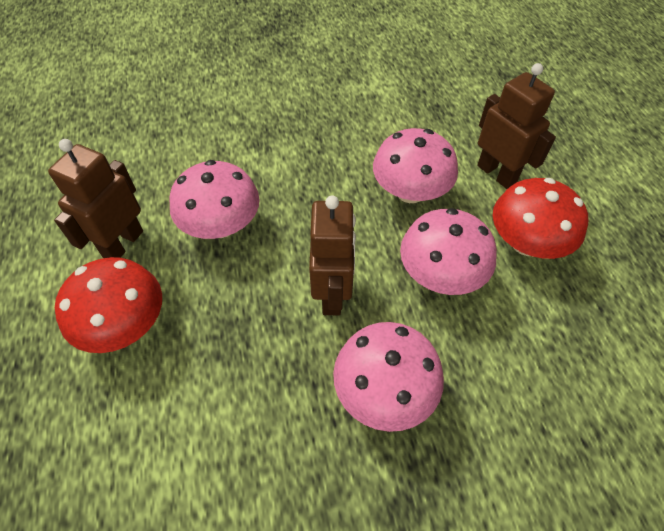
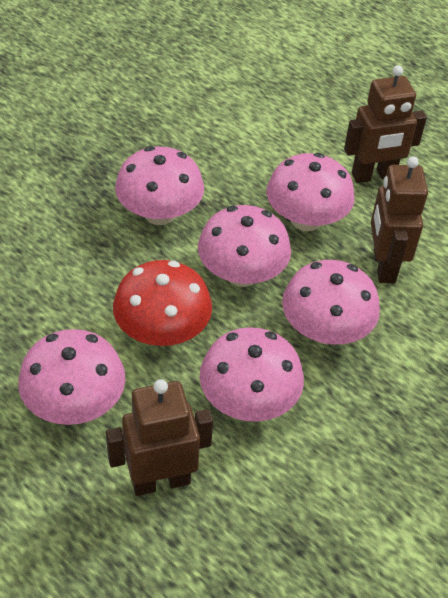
pink mushroom: [169,160,260,239] [333,322,444,432] [373,128,458,203] [400,208,497,295] = 4 -> [18,329,125,425] [115,146,204,225] [198,205,291,287] [200,327,304,422] [267,153,355,231] [282,260,380,345] = 6
red mushroom: [55,257,162,353] [493,178,588,259] = 2 -> [113,260,212,346] = 1

